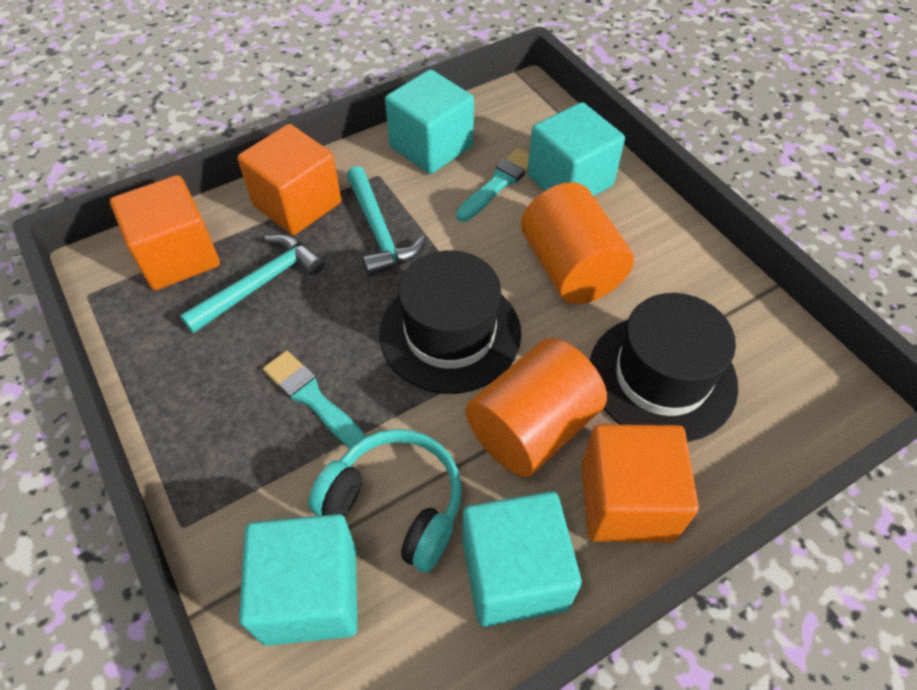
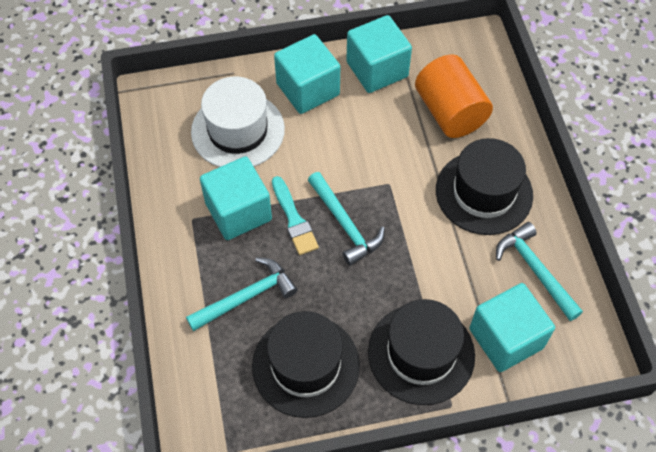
black hat: [379,250,521,394] [589,293,738,442] = 2 -> [252,311,360,418] [368,299,475,405] [436,138,533,235] = 3
orange cube: [110,175,220,290] [237,124,341,235] [581,424,699,542] = 3 -> none = 0
orange cylinder: [465,338,607,477] [521,182,634,304] = 2 -> [415,55,493,138] = 1
turquoise brush: [263,350,366,448] [456,148,529,222] = 2 -> [272,176,319,255] = 1
turquoise hammer: [180,234,325,333] [346,166,425,276] = 2 -> [186,257,298,331] [308,172,385,266] [496,222,583,321] = 3
turquoise headphones: [308,429,462,572] = 1 -> none = 0
white hat: none = 0 -> [191,77,285,167] = 1

